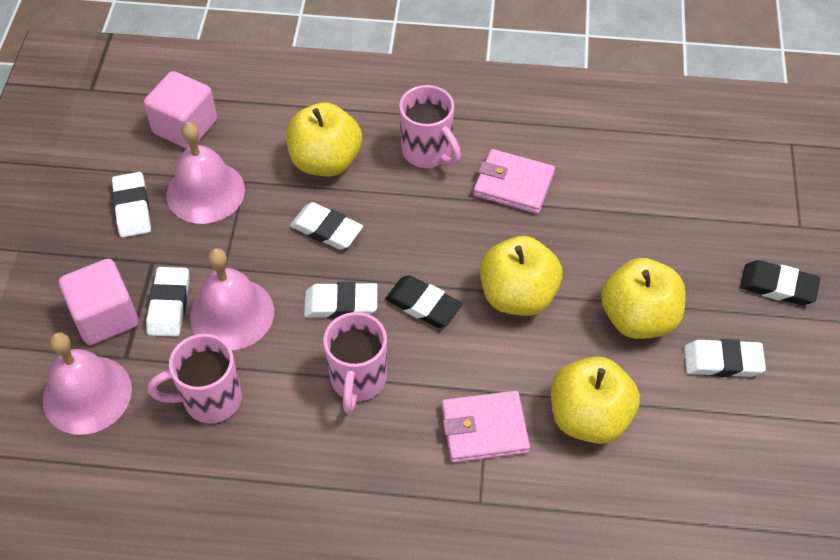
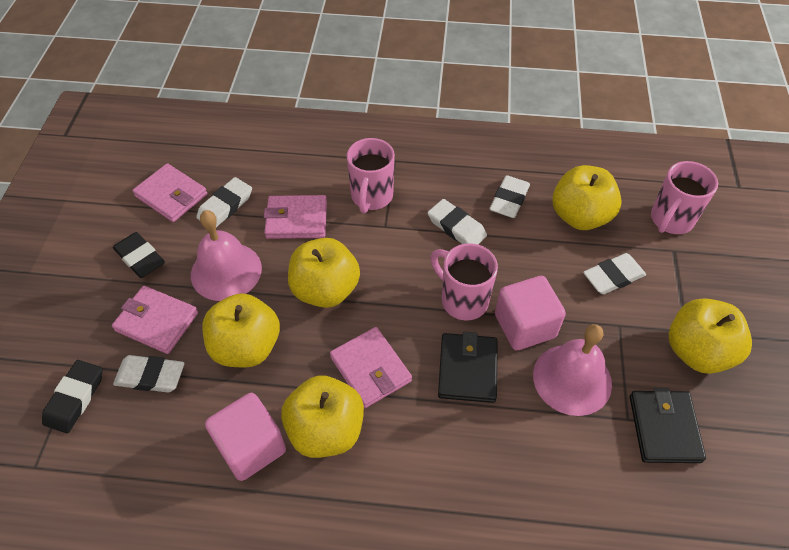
black wallet: none = 0 -> [438,332,498,403] [630,388,706,463] = 2
pink bell: [43,332,132,435] [166,122,245,224] [190,248,274,350] = 3 -> [191,210,262,301] [533,324,612,416] = 2
pink wallet: [442,391,530,463] [473,149,555,214] = 2 -> [112,286,198,354] [132,163,207,222] [264,195,327,239] [330,327,412,408] = 4
yellow apple: [286,102,362,176] [480,236,563,316] [551,356,640,444] [601,258,686,339] = 4 -> [202,293,280,367] [281,375,364,458] [288,238,360,308] [552,165,622,230] [669,298,752,374] = 5

